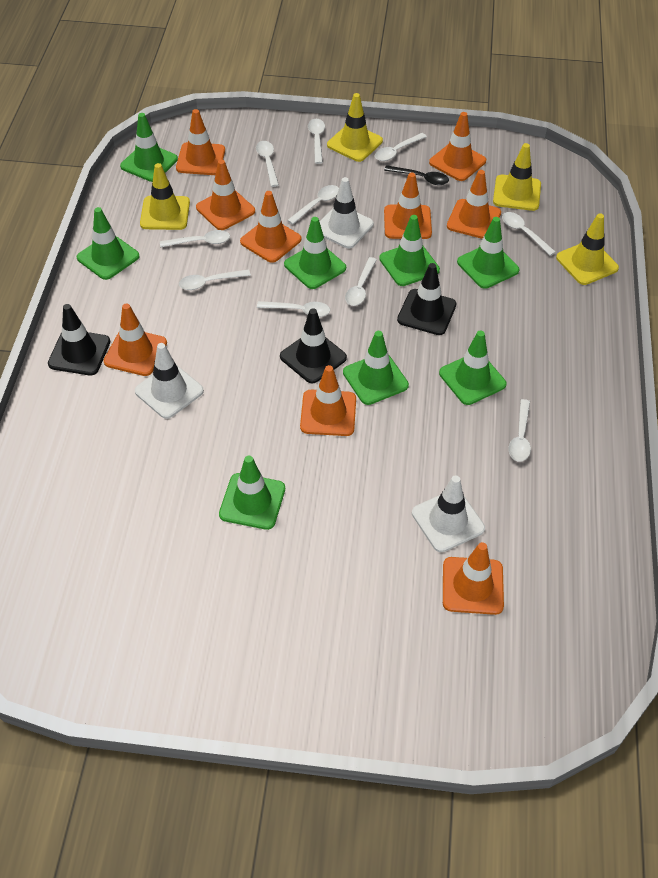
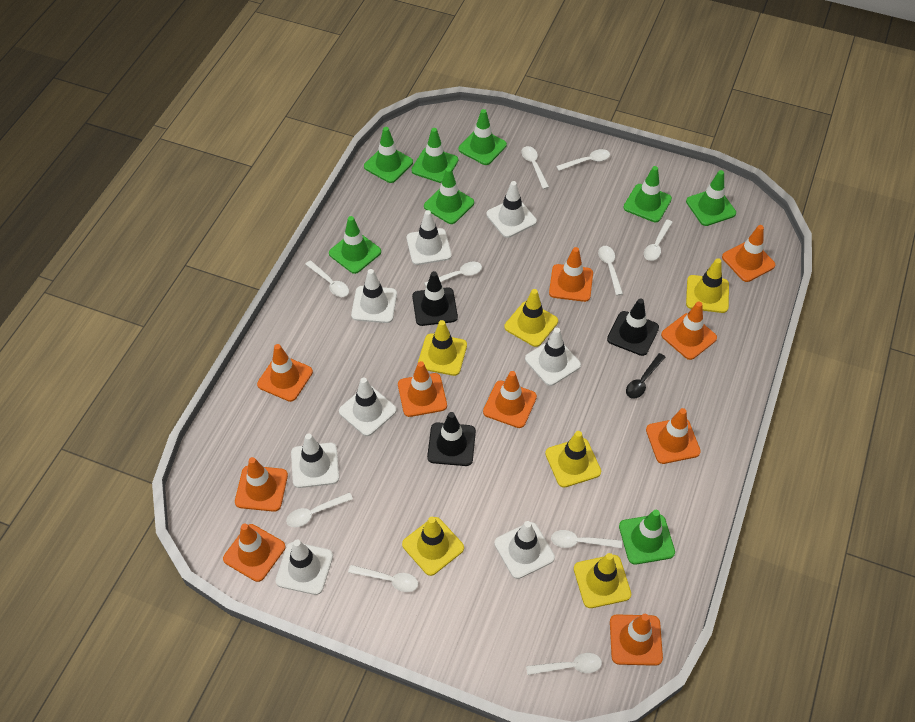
orange traffic cone: [103,303,167,376] [176,109,225,175] [196,159,255,230] [240,191,301,263] [300,365,356,436] [384,172,432,239] [429,112,486,181] [443,542,504,615] [447,170,501,239] = 9 -> [223,523,285,582] [235,457,288,512] [257,344,313,402] [398,361,447,417] [483,371,537,428] [549,247,593,302] [610,614,663,666] [646,408,701,464] [661,302,717,360] [722,225,775,282] = 10
white traffic cone: [135,343,204,419] [320,177,374,248] [412,475,485,552] = 3 -> [275,540,333,595] [291,433,339,488] [339,377,397,436] [351,269,397,323] [407,210,452,265] [486,181,537,238] [494,521,555,579] [525,328,581,386] = 8
yellow traffic cone: [140,163,190,230] [327,93,383,162] [493,143,541,211] [556,213,619,285] = 4 -> [402,517,464,576] [418,320,467,376] [504,289,558,347] [545,431,601,487] [574,553,631,608] [686,258,729,313] = 6

